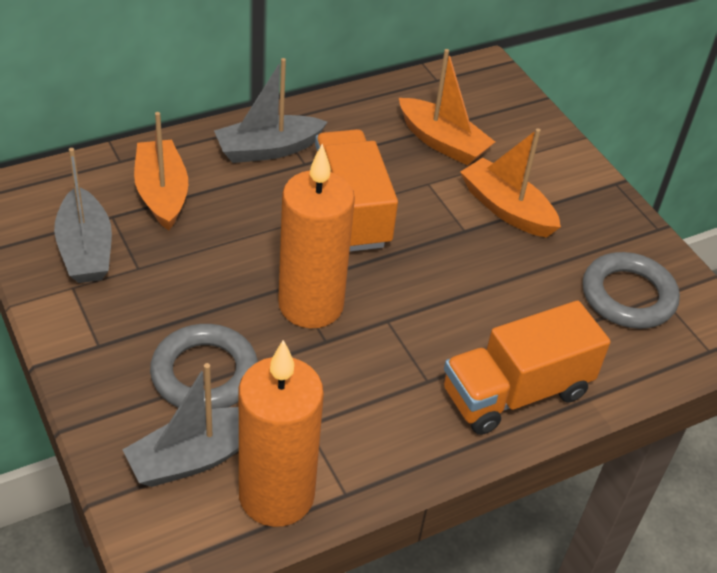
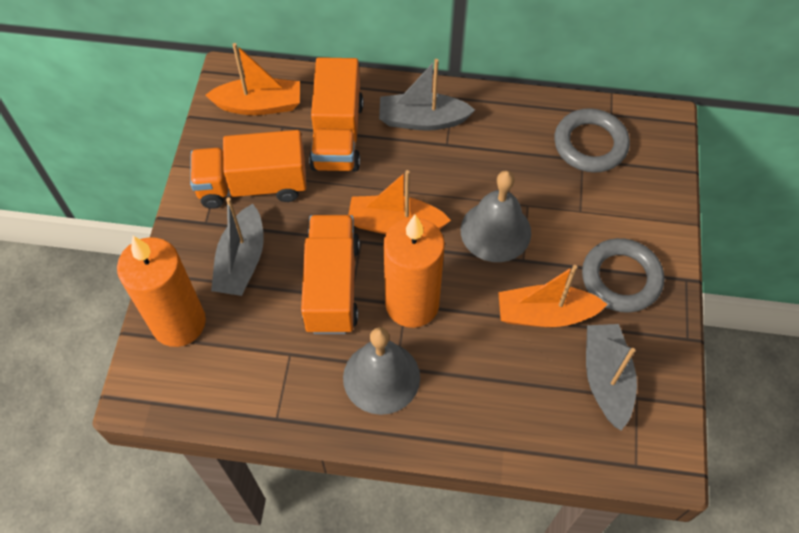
grey bell: none = 0 -> [343,327,420,415] [461,170,531,262] = 2
orange truck: [311,129,398,252] [444,301,611,435] = 2 -> [190,130,307,209] [301,215,360,334] [309,57,363,172] = 3

